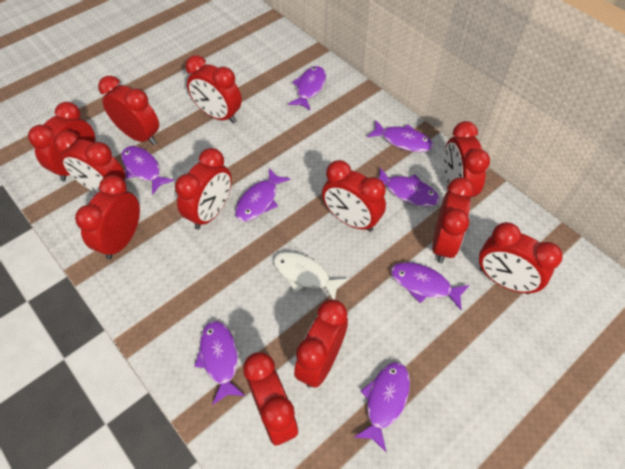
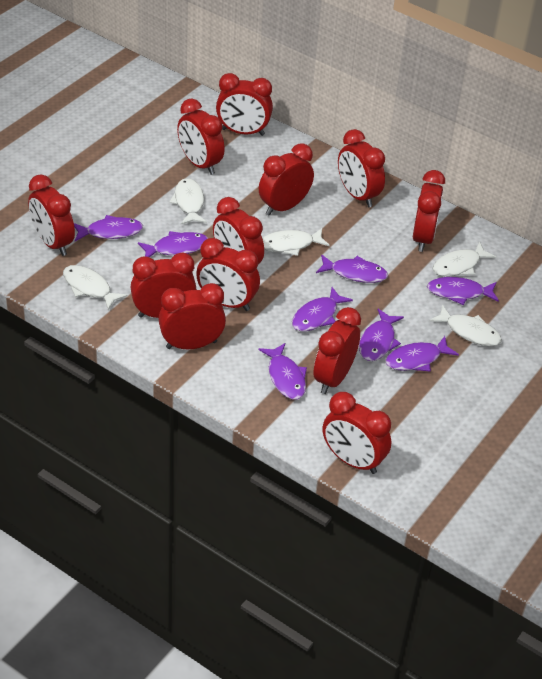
white fish: [273,252,348,300] = 1 -> [63,265,128,310] [169,178,207,224] [262,228,329,256] [429,305,502,347] [433,242,496,277] = 5

